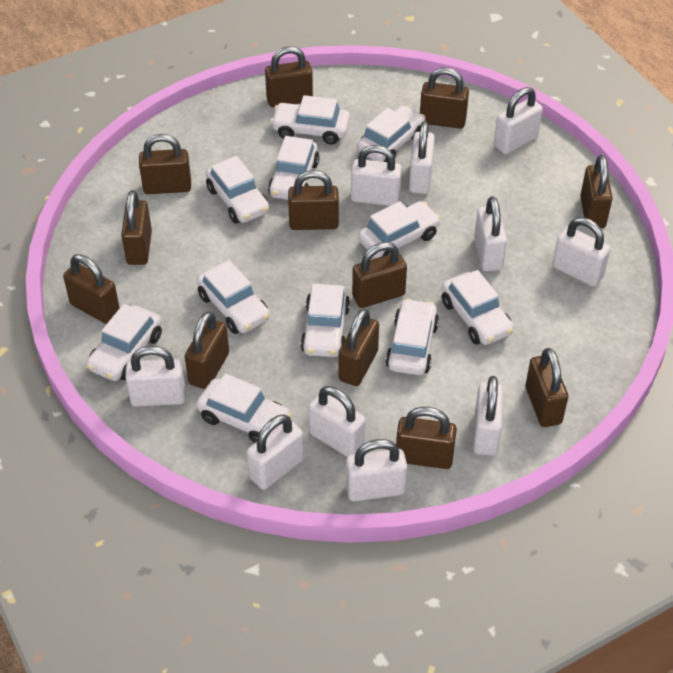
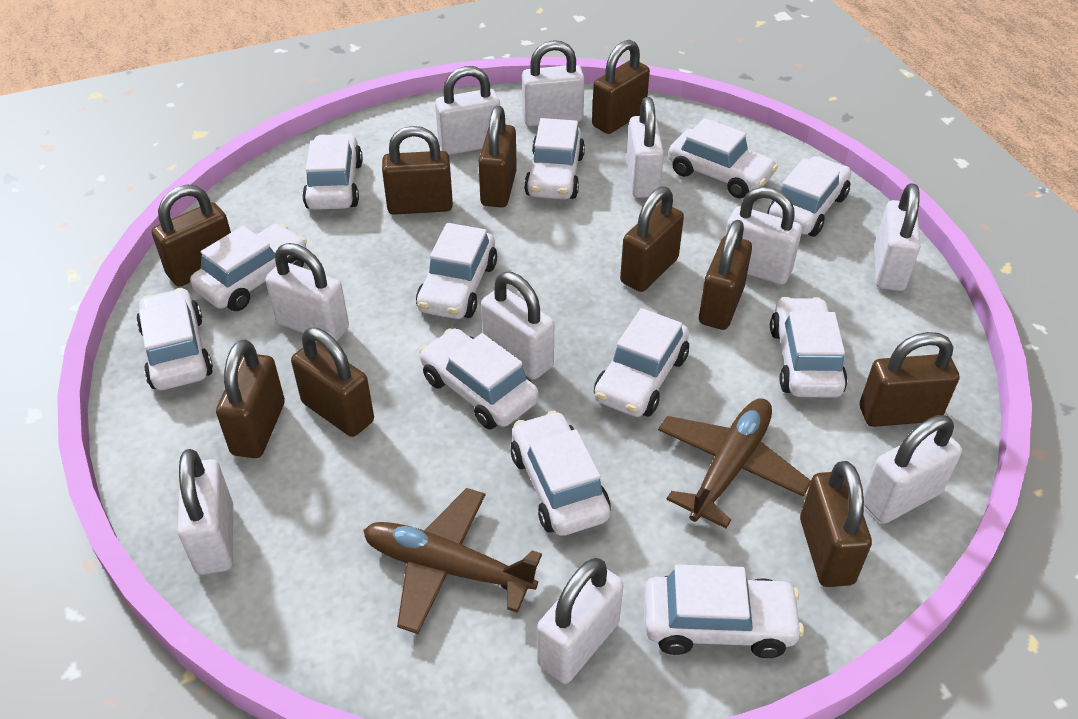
brown padlock: [63,254,120,324] [121,190,152,265] [139,134,191,194] [185,311,229,389] [265,46,313,107] [288,170,339,230] [339,309,379,386] [352,242,407,308] [396,407,457,469] [420,67,469,129] [526,348,568,427] [580,155,613,228] = 12 -> [152,184,231,287] [216,339,285,458] [291,328,374,437] [382,126,453,215] [478,106,517,207] [592,40,650,134] [620,187,684,292] [699,220,752,330] [800,461,872,587] [860,332,959,427] = 10
brown plane: none = 0 -> [363,488,542,634] [658,398,811,529] = 2
white car: [86,304,162,381] [197,260,270,334] [197,373,292,443] [206,156,269,223] [268,136,320,200] [271,95,350,145] [300,284,350,357] [357,106,425,162] [358,201,441,258] [386,298,439,375] [442,270,514,345] = 11 -> [136,288,213,390] [190,224,307,311] [302,134,363,210] [416,223,497,319] [419,328,539,429] [510,411,611,536] [524,118,585,199] [594,308,689,417] [644,565,804,658] [668,118,778,198] [767,156,851,237] [770,297,848,398] = 12

